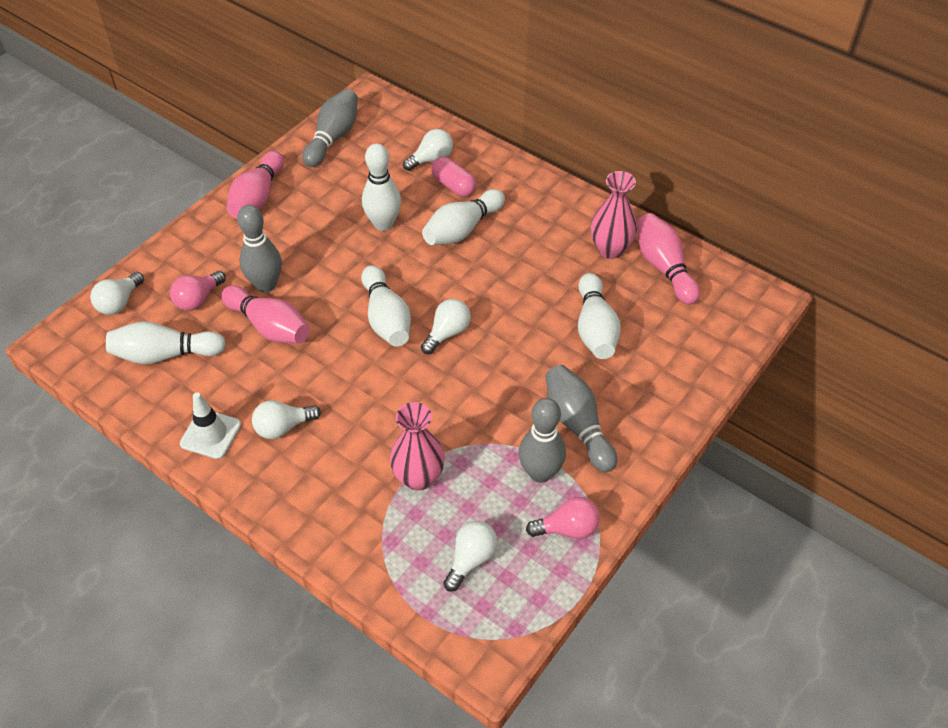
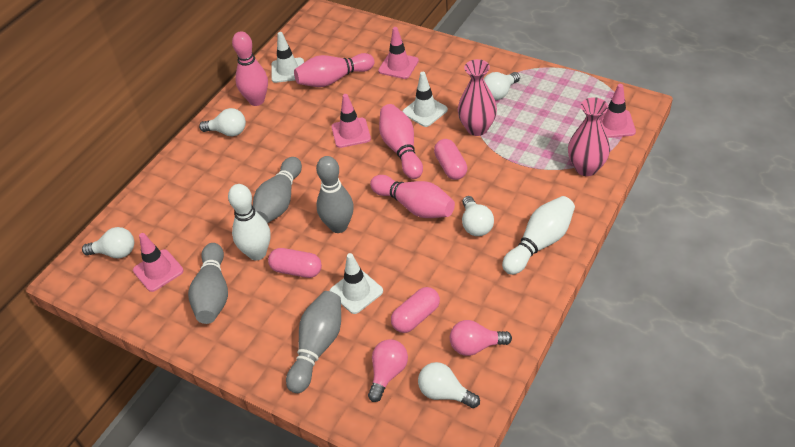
pink bowling pin: [221,285,310,343] [226,151,284,219] [637,213,700,305] = 3 -> [232,31,268,106] [294,53,375,87] [370,175,455,218] [379,104,423,179] = 4
pink capsule: [431,157,476,197] = 1 -> [268,248,322,278] [391,287,440,333] [434,139,467,180] = 3
pink traffic cone: none = 0 -> [133,233,184,292] [331,94,371,148] [378,27,419,79] [600,84,636,138] = 4
white bowling pin: [106,321,226,364] [361,265,411,347] [362,143,401,231] [422,189,505,245] [578,273,621,359] = 5 -> [228,184,270,260] [502,196,575,275] = 2
white traffic cone: [180,392,241,459] = 1 -> [271,32,304,83] [330,253,383,314] [403,72,448,127] = 3

